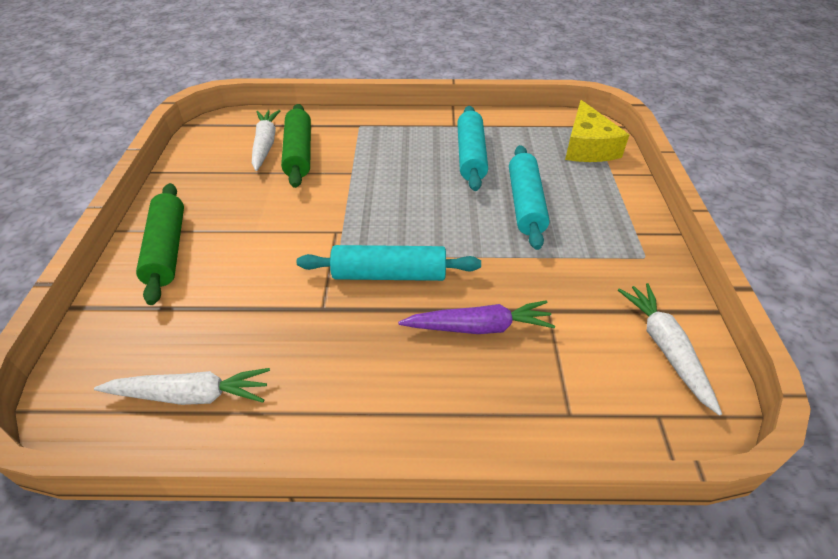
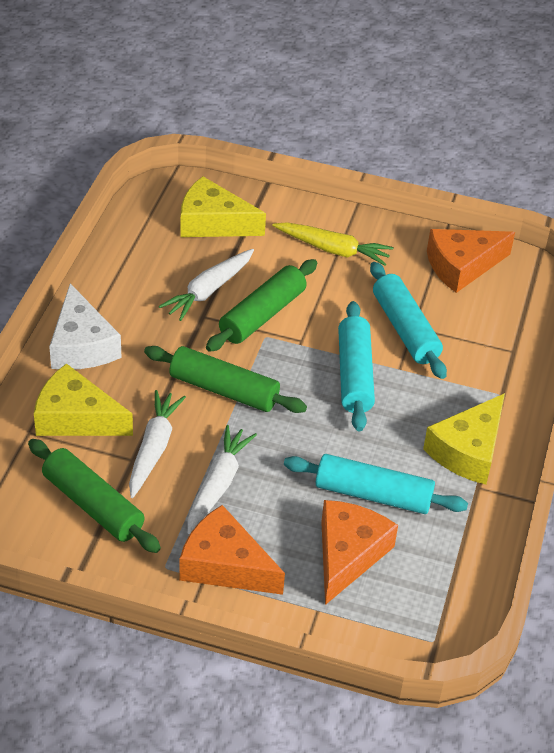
green rolling pin: [136,183,184,305] [281,104,311,188] = 2 -> [28,439,161,553] [144,346,307,413] [206,259,317,352] = 3
orange cheese: none = 0 -> [179,505,285,595] [321,500,398,605] [427,229,515,293] = 3
purple carrot: [398,300,555,334] = 1 -> none = 0
white cheese: none = 0 -> [49,283,121,369] = 1
yellow carrot: none = 0 -> [272,222,393,266] = 1
yellow cheese: [565,100,629,162] = 1 -> [34,363,133,436] [180,176,266,237] [423,393,505,485] = 3

